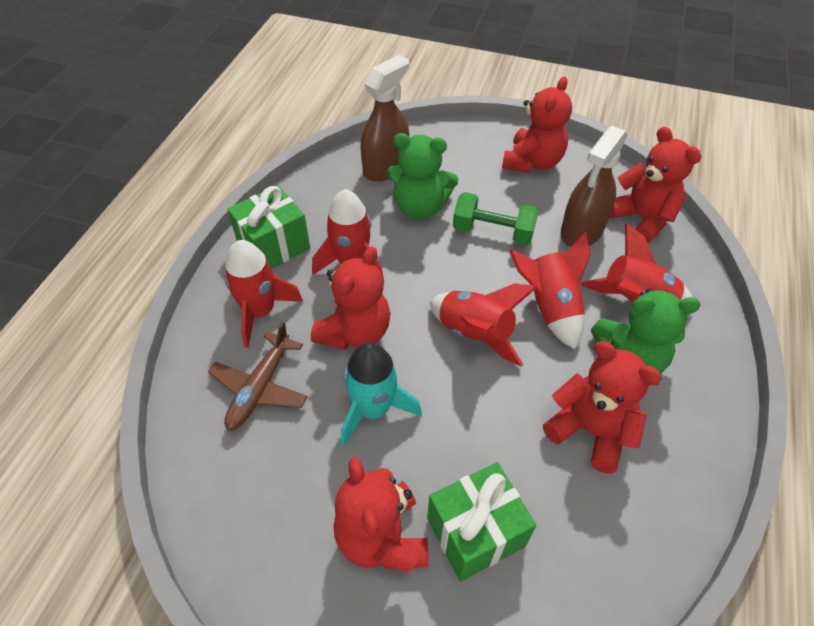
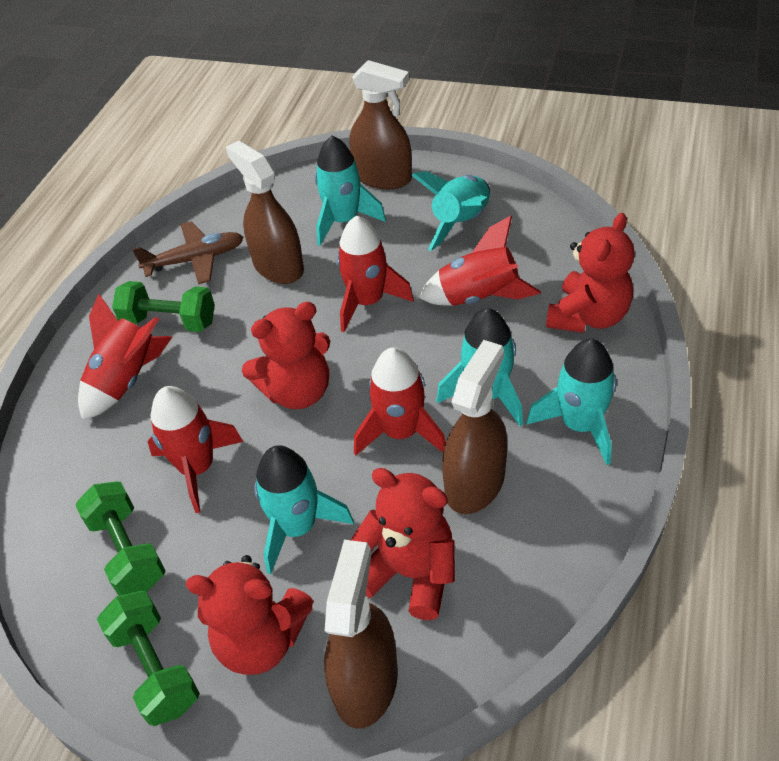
brown spray bottle: [360,55,409,182] [561,126,627,247] = 2 -> [226,140,304,284] [324,540,398,728] [350,60,412,189] [442,340,507,514] = 4
green dumbbell: [453,192,539,245] = 1 -> [75,481,165,596] [97,591,200,726] [112,281,215,332] = 3
green gift: [227,185,310,269] [427,462,536,581] = 2 -> none = 0
green teddy bear: [386,133,458,220] [591,288,701,375] = 2 -> none = 0
red teddy bear: [311,247,390,350] [334,457,428,572] [502,77,572,173] [543,341,662,473] [610,127,701,243] = 5 -> [186,555,314,675] [242,302,331,409] [351,468,455,620] [546,213,635,333] = 4
turquoise rocket: [341,342,422,446] = 1 -> [254,445,354,574] [315,135,386,246] [411,171,490,251] [436,308,523,426] [526,339,617,465] = 5

